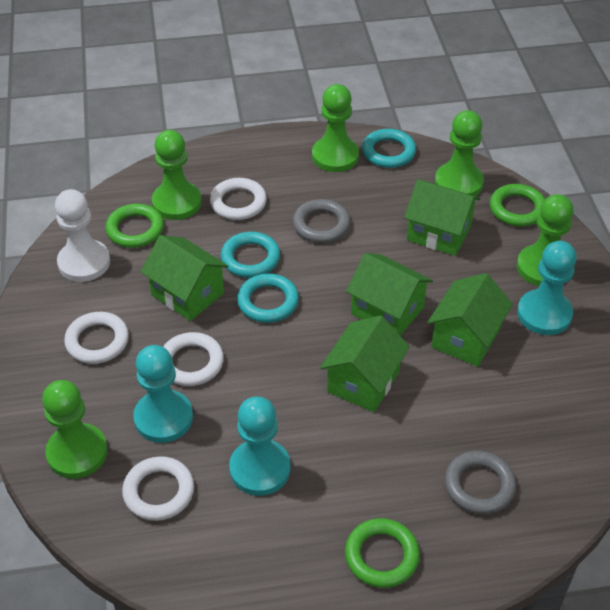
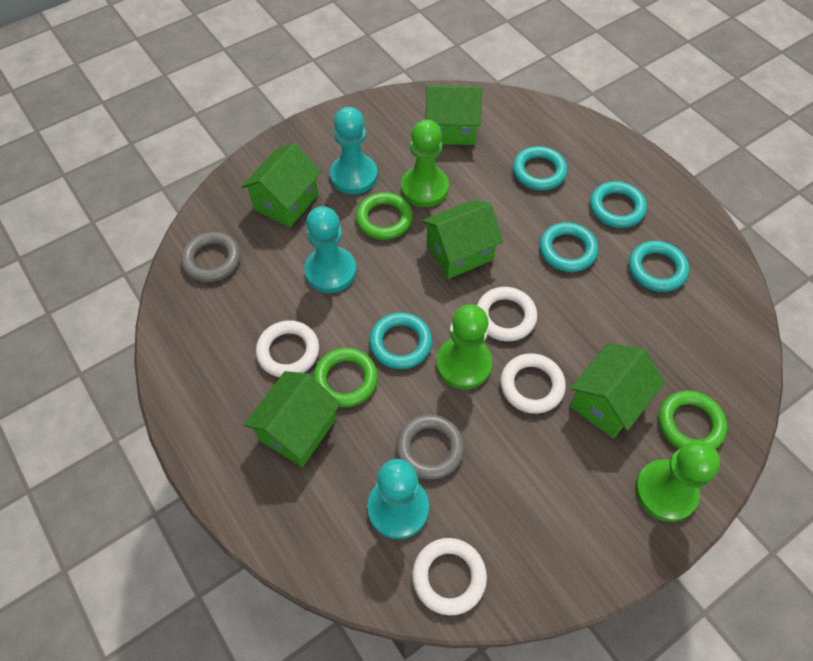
green pawn: [42,380,108,479] [152,130,202,220] [312,84,359,172] [435,110,484,196] [517,194,574,286] = 5 -> [401,120,449,207] [436,304,492,389] [635,441,720,522] = 3
turquoise ring: [221,232,280,278] [237,273,299,323] [362,129,416,168] = 3 -> [369,312,432,369] [513,146,567,191] [539,222,598,272] [590,181,647,228] [629,241,689,292] = 5
white pawn: [55,189,110,282] = 1 -> none = 0

